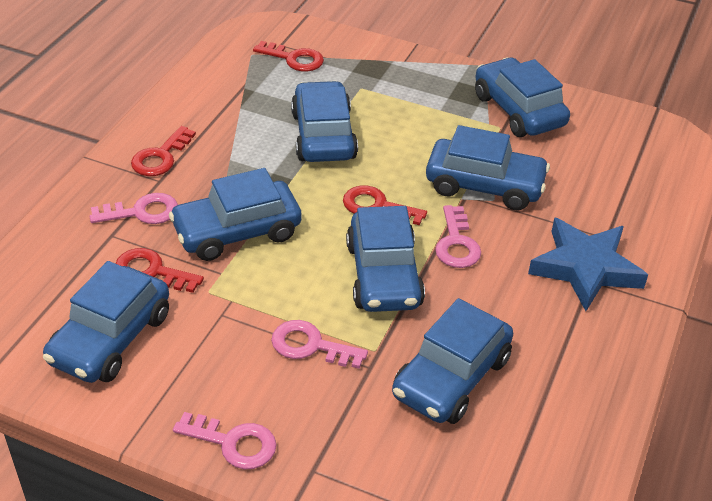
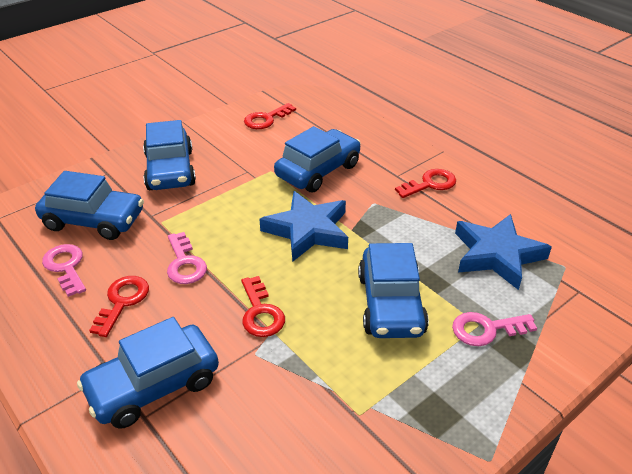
blue car: [43,261,169,383] [169,168,302,261] [291,81,358,162] [346,206,425,312] [392,298,513,424] [426,125,550,210] [475,57,570,137] = 7 -> [35,171,144,240] [77,317,219,429] [143,120,196,190] [274,126,361,193] [358,243,429,338] = 5
blue star: [528,217,648,311] = 1 -> [260,191,348,262] [455,214,552,290] = 2
pink key: [90,193,178,224] [173,412,277,469] [271,320,368,369] [435,205,481,268] = 4 -> [42,244,86,297] [167,232,207,284] [452,312,537,346] = 3

